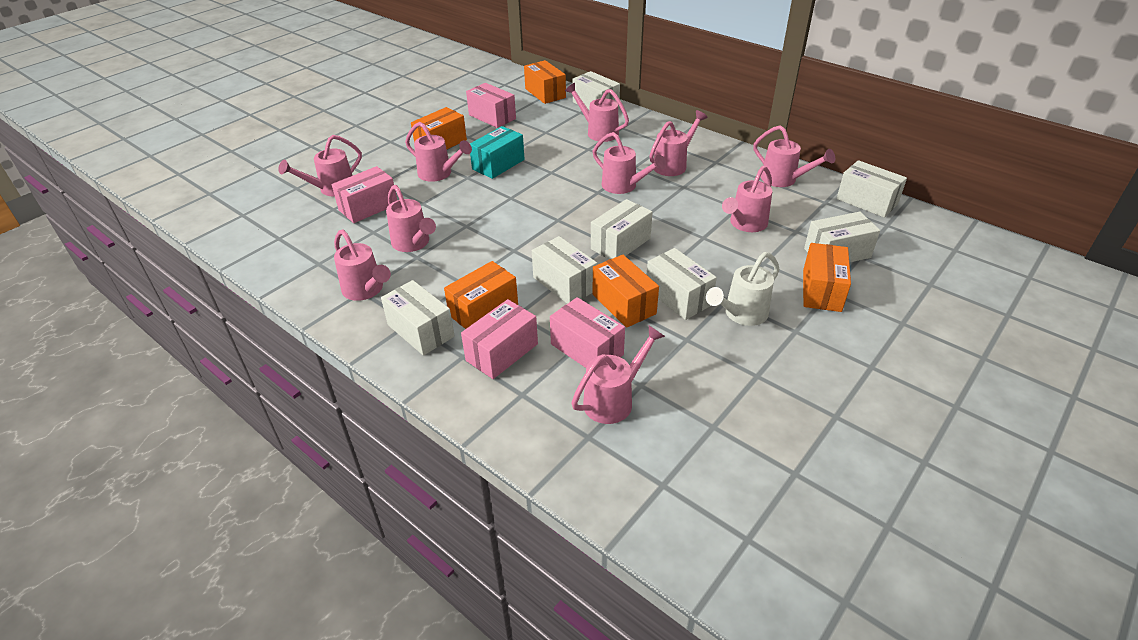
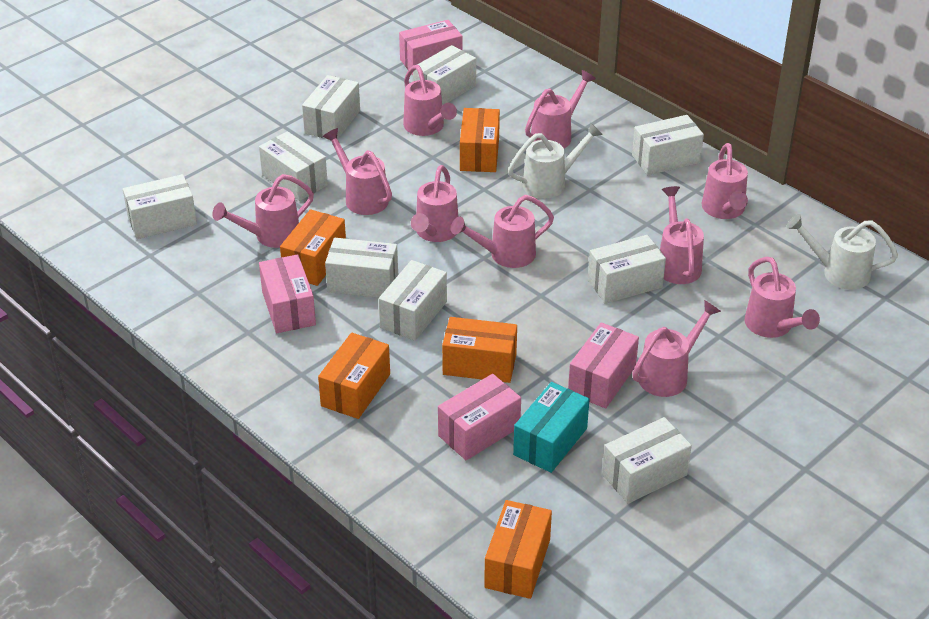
white box: [381,280,455,356] [532,236,597,304] [573,71,620,110] [591,199,653,259] [647,248,717,320] [804,212,880,263] [836,160,907,218] = 7 -> [123,174,197,239] [259,131,328,201] [302,75,360,139] [325,238,398,298] [379,260,447,341] [413,45,476,105] [588,235,666,304] [602,417,692,504] [632,115,704,175] = 9
white watering can: [706,252,780,326] = 1 -> [508,122,603,199] [786,214,898,290] = 2

